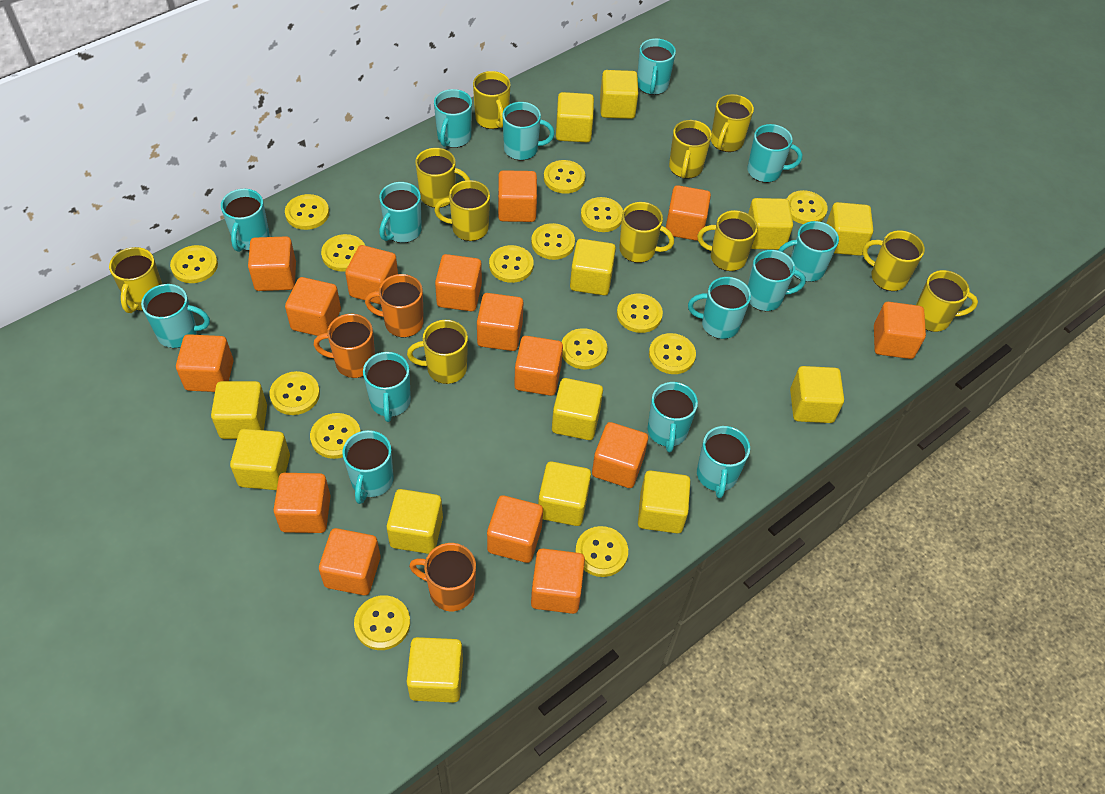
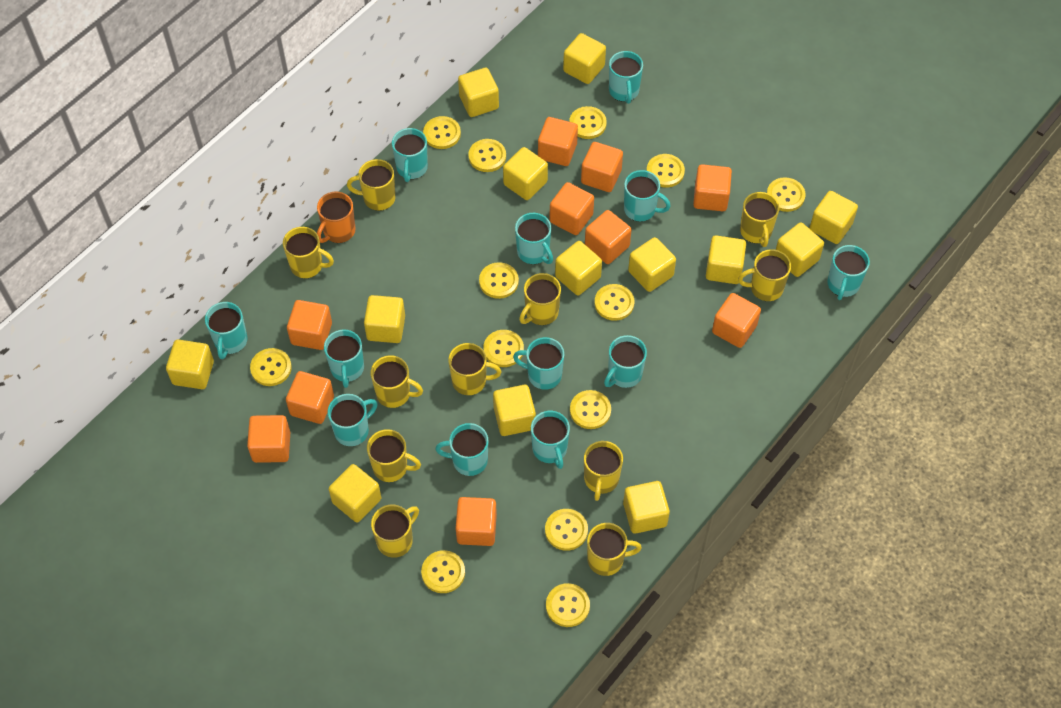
orange cube: [176,334,234,392] [248,236,296,291] [273,473,331,533] [285,277,341,336] [319,528,380,595] [345,245,398,305] [435,254,482,311] [477,293,523,351] [487,495,543,563] [498,170,537,222] [514,336,563,396] [531,548,585,614] [592,422,648,488] [666,185,711,241] [874,302,926,359] = 15 -> [247,415,290,463] [286,371,334,424] [287,300,332,350] [455,497,497,546] [538,117,578,166] [549,182,594,235] [581,142,623,192] [585,210,632,264] [693,164,732,211] [712,293,761,348] = 10
orange mug: [314,314,375,378] [365,274,424,337] [409,543,476,611] = 3 -> [317,192,356,243] = 1
turquoise mug: [141,284,210,348] [221,189,270,252] [342,430,394,504] [363,352,411,422] [379,182,422,243] [434,89,472,148] [502,102,555,161] [637,38,676,95] [647,382,698,452] [688,277,751,339] [697,426,750,498] [747,124,802,183] [747,250,806,311] [778,221,839,282] = 14 -> [205,302,248,359] [324,330,364,388] [328,394,377,446] [392,128,428,182] [435,423,488,476] [513,337,564,390] [515,213,553,264] [531,411,570,469] [604,335,647,388] [609,51,643,104] [624,170,671,222] [827,245,870,300] = 12
yellow button: [170,245,218,283] [270,371,320,415] [285,194,329,230] [310,413,361,459] [321,234,365,272] [354,595,410,650] [489,245,534,283] [531,223,575,260] [544,160,585,194] [562,328,607,369] [575,526,628,577] [581,197,623,232] [617,294,663,333] [649,333,696,374] [787,190,828,224] = 15 -> [250,348,292,386] [421,550,465,593] [423,116,461,149] [468,139,506,172] [479,262,519,299] [483,330,524,367] [545,509,588,551] [546,583,590,627] [569,106,607,139] [570,390,611,429] [595,284,634,321] [646,154,685,188] [767,177,806,212] = 13

